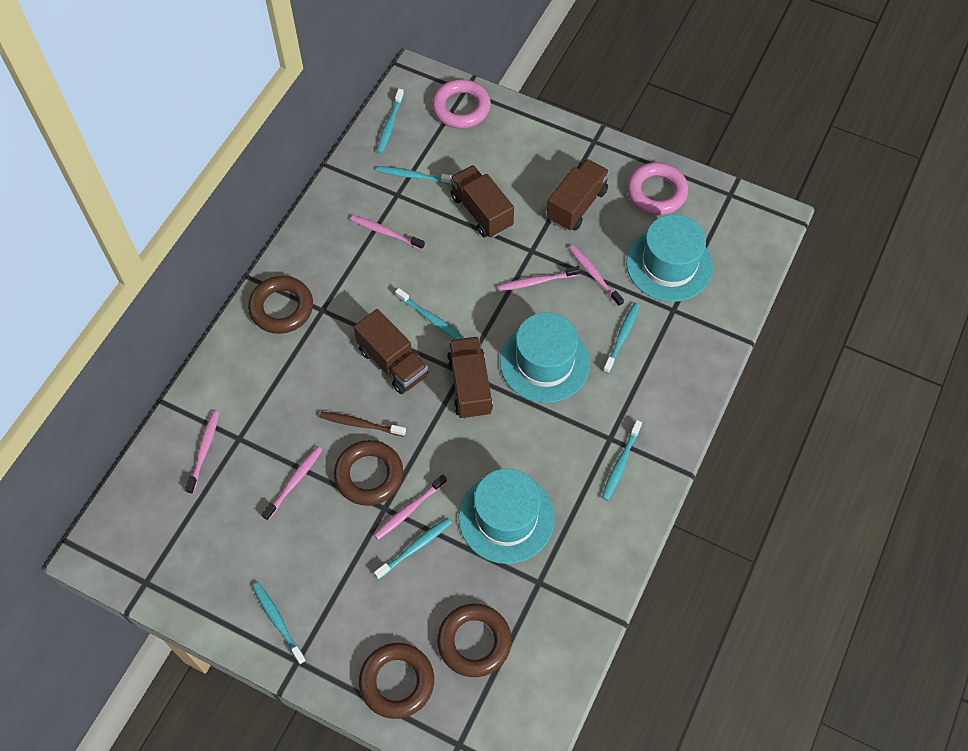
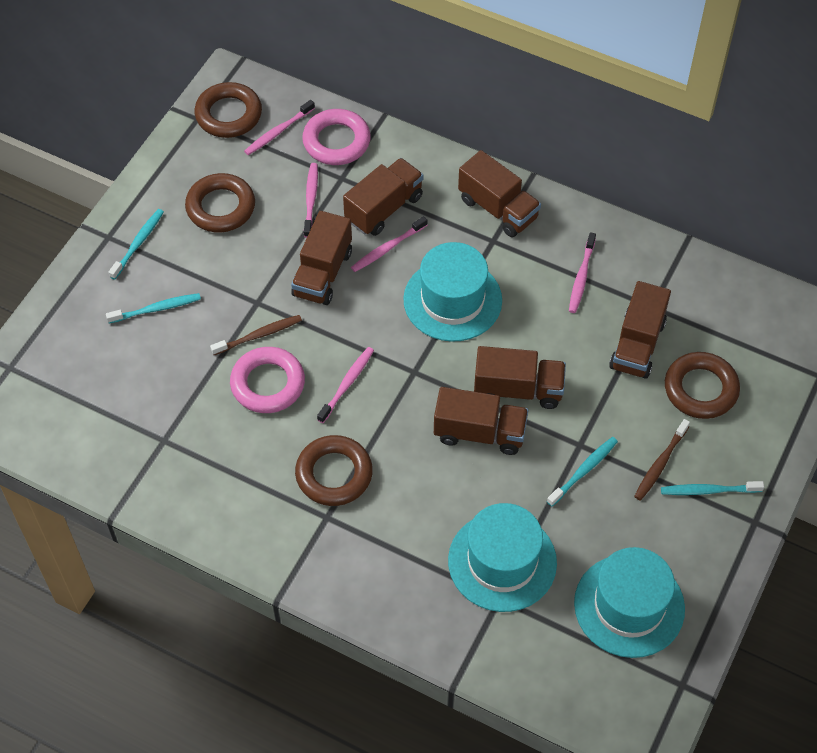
brown toothbrush: [319,412,406,437] = 1 -> [210,315,302,355] [634,419,690,501] = 2
brown truck: [354,309,428,394] [447,337,493,419] [450,165,514,238] [546,159,610,231] = 4 -> [291,211,352,305] [343,158,423,236] [434,387,528,455] [458,150,541,237] [474,346,566,409] [609,281,671,379] = 6
pink toothbrush: [185,411,219,494] [262,446,322,521] [350,215,425,250] [374,474,447,540] [498,266,580,291] [569,245,624,307] = 6 -> [244,100,315,155] [304,163,318,238] [317,347,374,423] [351,216,427,272] [569,232,596,313] = 5
turquoise toothbrush: [252,582,306,664] [374,518,452,580] [377,89,404,154] [377,166,453,185] [395,288,463,339] [602,420,642,501] [603,303,640,374] = 7 -> [106,293,201,323] [108,209,164,280] [547,437,618,506] [661,481,764,495] = 4

